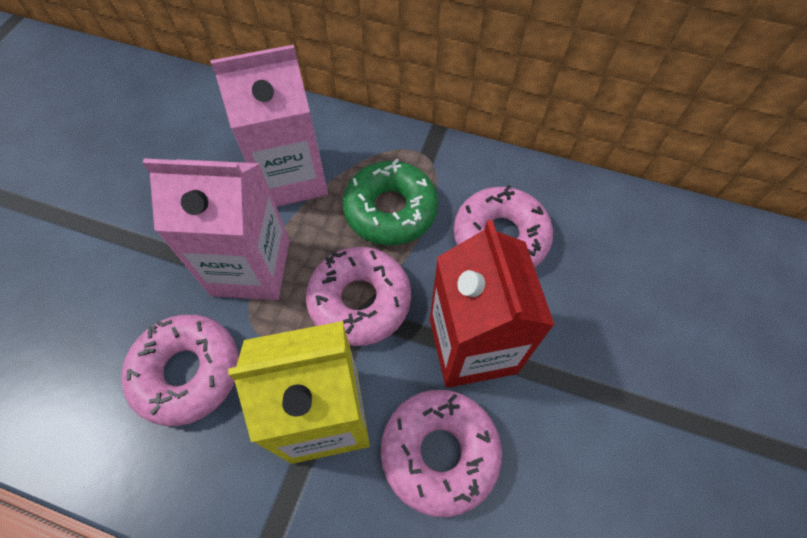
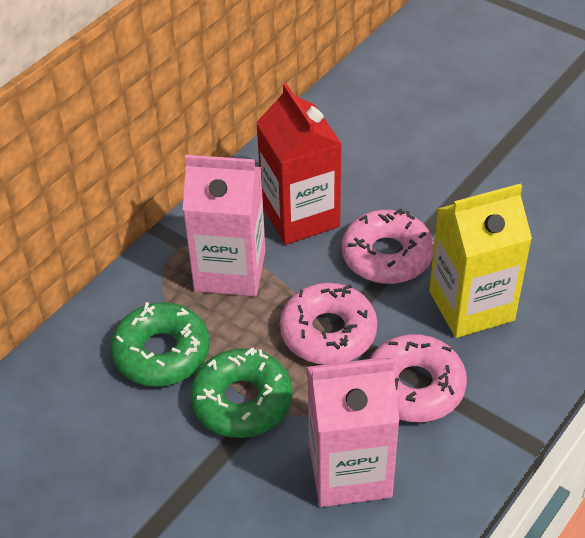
green donut: [343,159,438,246] = 1 -> [111,302,210,386] [190,348,293,438] = 2
pink donut: [122,315,239,426] [306,247,411,346] [380,389,502,517] [454,185,553,268] = 4 -> [280,283,377,365] [342,209,434,284] [369,334,467,422] = 3

